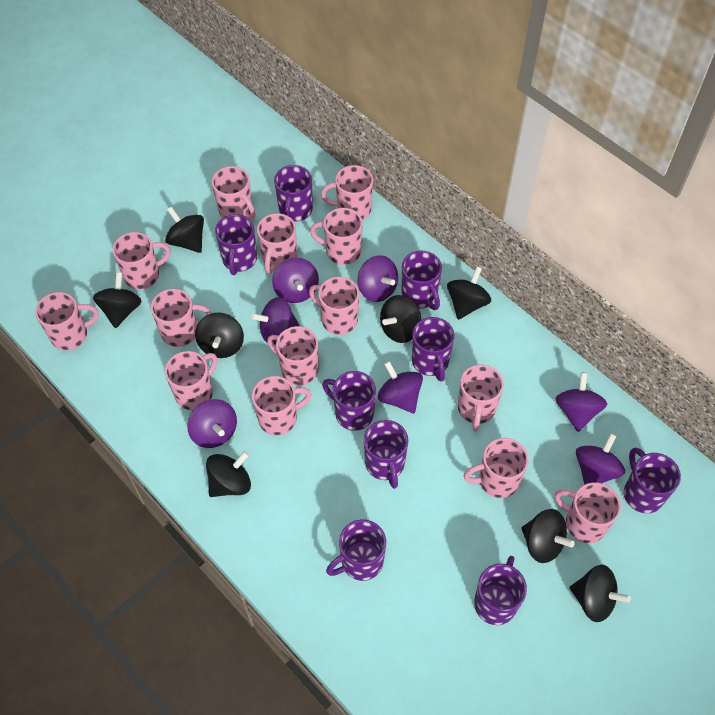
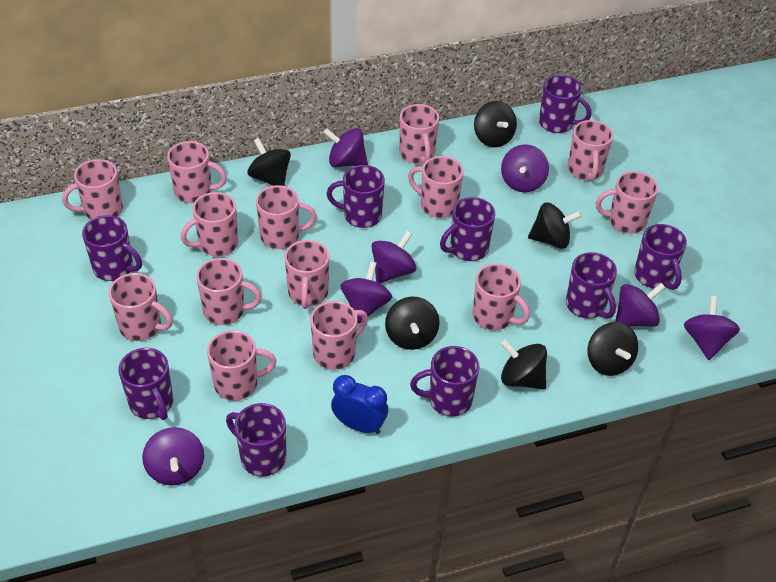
black spinning top: [93,272,142,328] [165,206,204,253] [195,312,244,358] [206,451,251,497] [380,295,421,343] [447,267,491,320] [521,509,574,563] [570,565,631,622] = 8 -> [248,138,291,186] [385,297,440,350] [474,101,517,147] [501,339,547,390] [528,202,582,249] [587,322,638,376] = 6
blue clock: none = 0 -> [331,375,388,434] = 1

